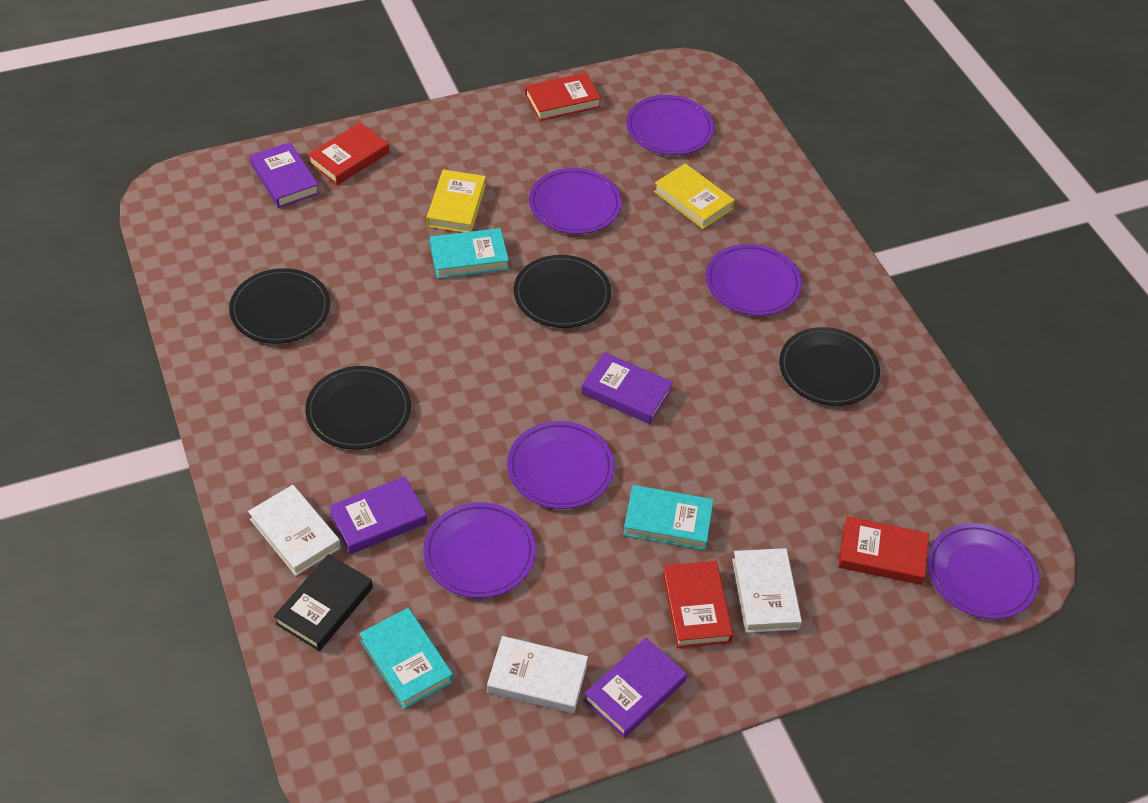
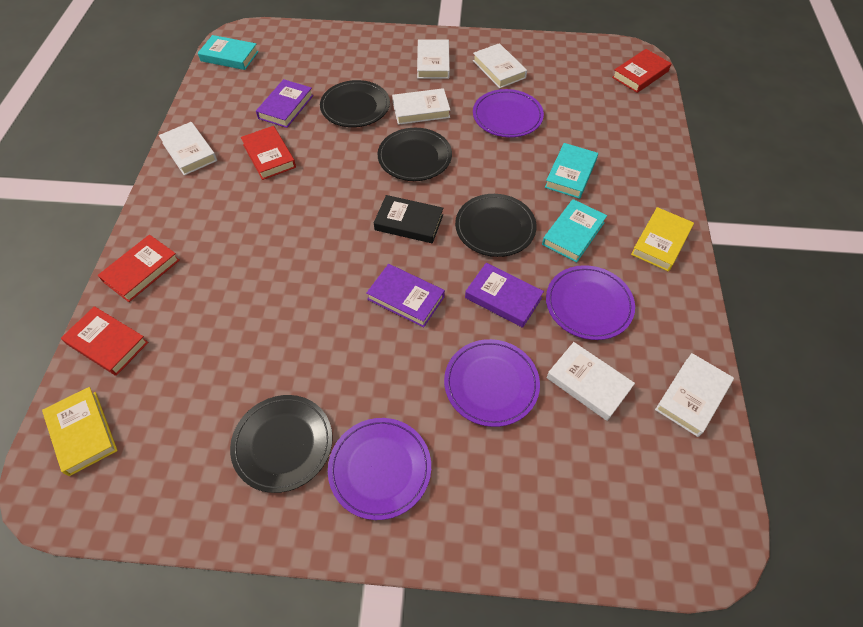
purple book: [250,142,320,208] [329,476,427,554] [581,352,673,424] [584,638,687,738] = 4 -> [256,79,313,128] [366,264,445,328] [465,263,544,328] = 3
purple plate: [423,502,536,598] [507,421,614,509] [529,168,622,234] [626,95,714,155] [706,244,802,316] [927,523,1040,619] = 6 -> [328,418,431,520] [444,339,540,427] [473,89,544,137] [546,265,635,340] = 4
white book: [248,485,341,576] [487,636,588,713] [732,548,802,633] = 3 -> [159,122,217,176] [392,88,450,125] [417,40,450,79] [473,43,527,88] [546,342,635,421] [655,353,734,437] = 6

